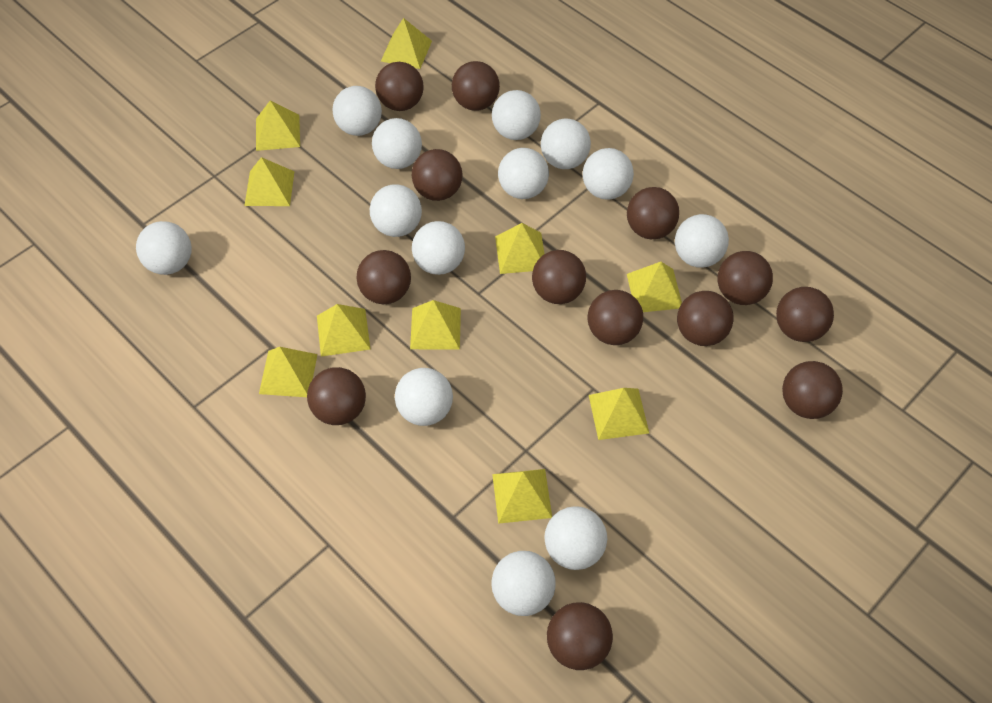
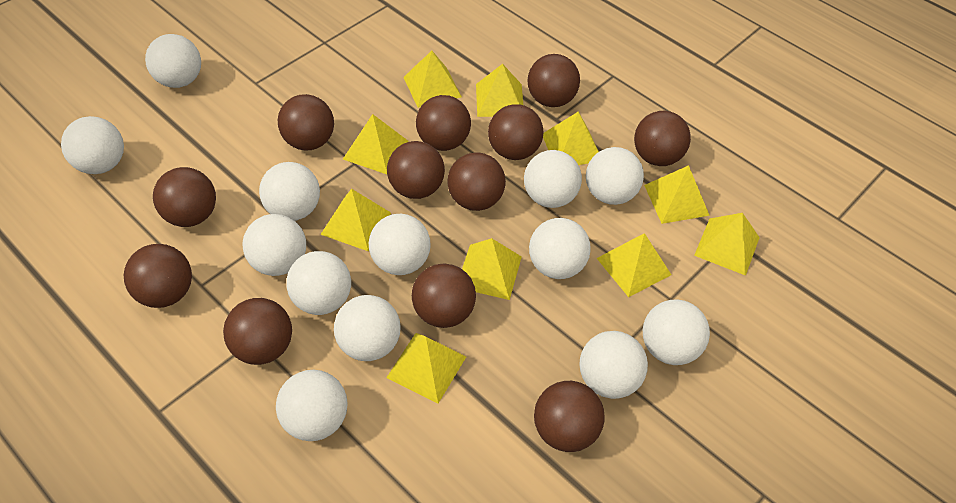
brown ball: [307,367,366,425] [357,250,411,304] [375,62,424,111] [412,149,463,201] [452,61,500,111] [532,250,586,304] [547,602,613,670] [588,290,643,345] [627,187,679,239] [677,291,734,346] [717,251,773,305] [776,287,834,342] [782,361,843,419] = 13 -> [124,244,192,308] [153,167,216,227] [223,298,292,365] [278,94,334,151] [387,141,445,199] [412,263,476,328] [416,95,471,151] [447,152,506,211] [488,104,543,160] [527,54,580,107] [534,381,605,452] [634,111,691,166] = 12

